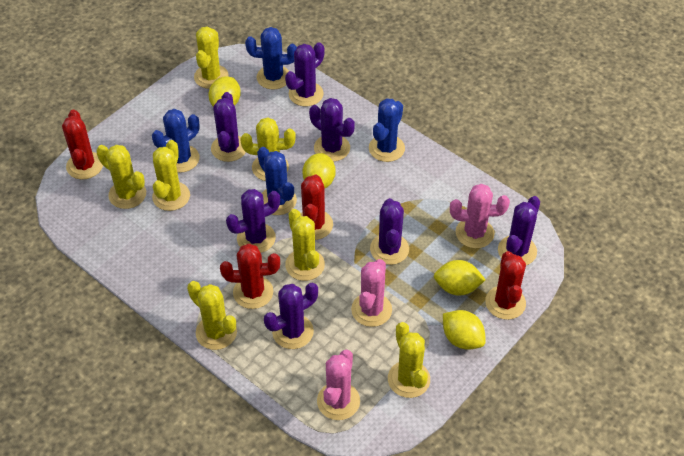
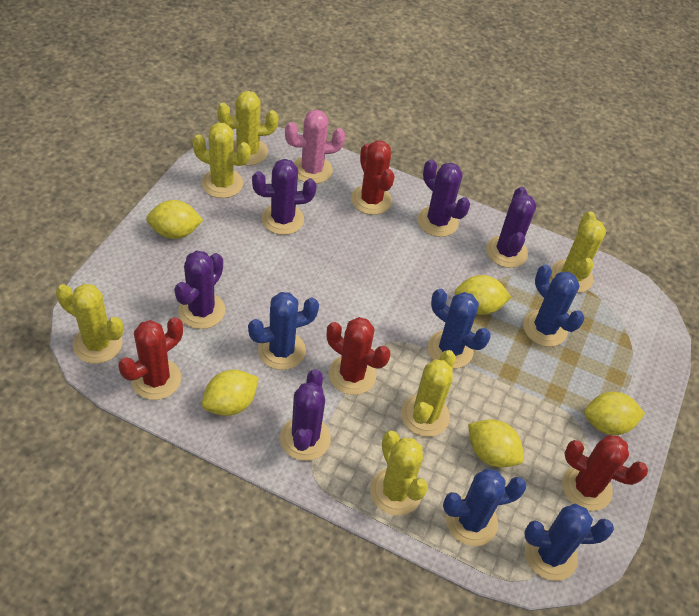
blue cactus: [152,109,200,173] [245,27,297,89] [257,147,297,215] [369,98,405,162] = 4 -> [248,292,319,370] [428,289,491,369] [443,468,527,546] [523,264,585,347] [524,504,614,581] = 5
pink cactus: [317,350,360,420] [351,259,392,327] [450,184,510,248] = 3 -> [285,109,345,184] = 1
purple cactus: [211,92,246,162] [226,189,280,253] [264,283,318,349] [285,42,325,107] [309,98,355,162] [370,198,409,265] [498,196,540,265] = 7 -> [174,250,225,329] [252,159,317,235] [280,369,331,461] [417,159,470,237] [486,187,536,268] = 5
yellow cactus: [96,145,146,209] [152,140,190,211] [187,281,237,350] [194,26,229,89] [240,117,296,181] [285,209,325,281] [388,322,430,398] = 7 -> [56,284,123,364] [192,122,251,198] [217,91,278,166] [370,430,428,515] [401,350,456,437] [551,211,606,293] = 6
yellow lemon: [209,76,241,107] [302,153,336,188] [434,260,486,296] [443,310,486,350] = 4 -> [146,200,203,239] [202,370,259,416] [454,275,512,315] [468,419,524,467] [584,392,645,435] = 5

